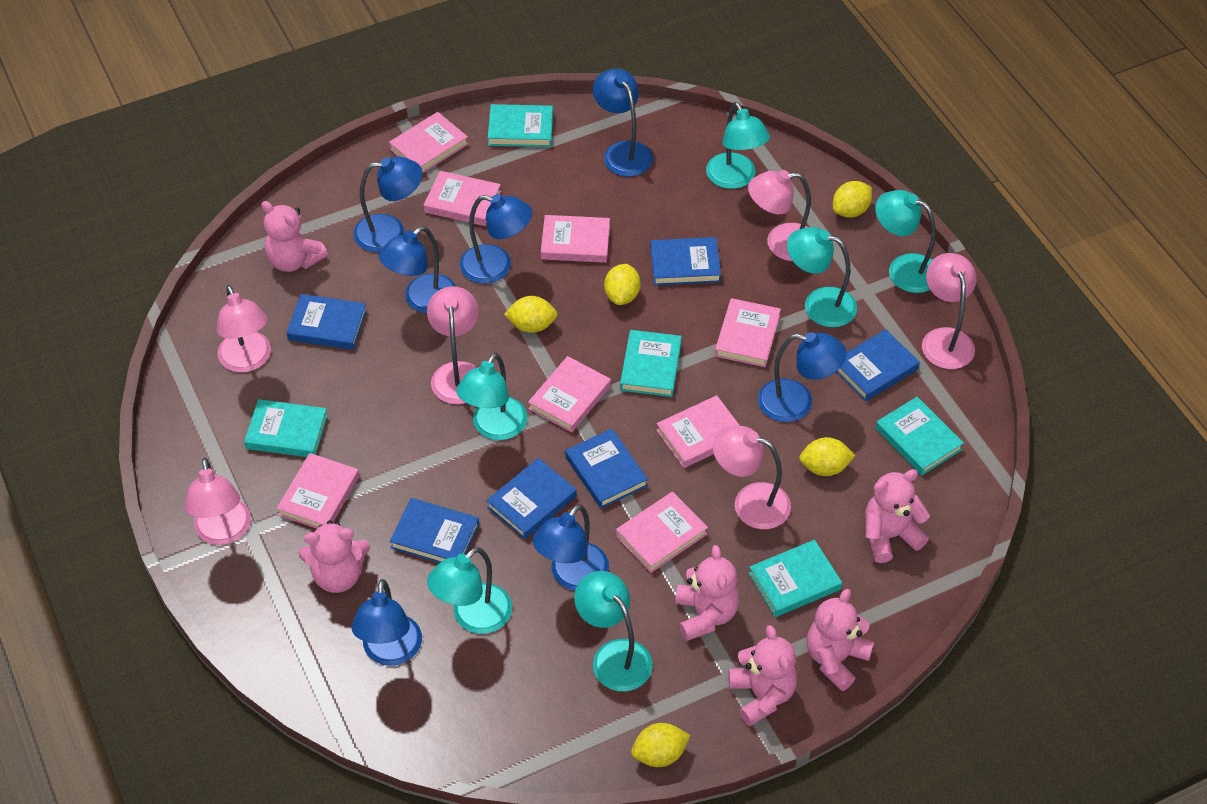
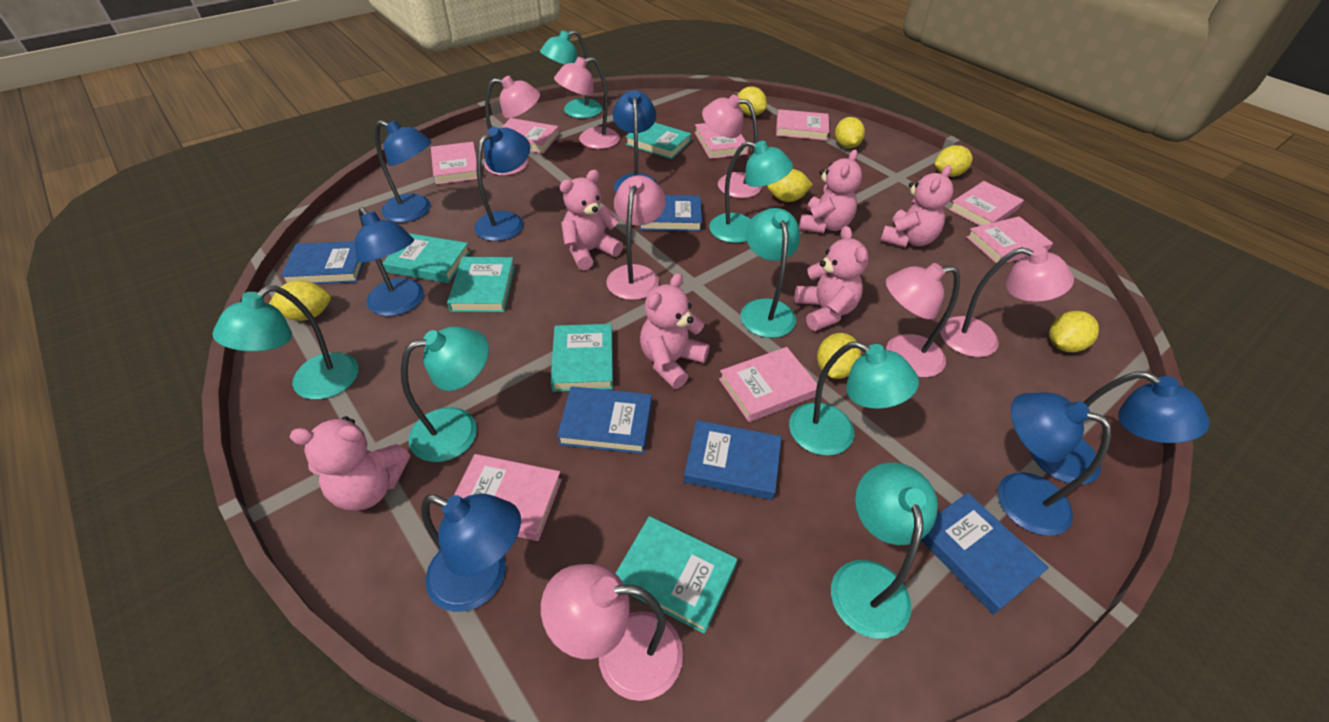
blue book: [286,294,367,350] [390,498,479,563] [486,458,577,539] [565,429,648,508] [650,237,721,285] [836,329,920,401] = 6 -> [281,241,364,284] [557,386,652,454] [639,195,702,231] [684,420,782,500] [921,493,1049,615] = 5
pink lamp: [184,458,251,545] [217,285,271,372] [427,286,479,404] [713,426,791,529] [748,170,811,261] [922,253,977,369] = 6 -> [484,76,540,175] [541,564,683,701] [554,57,620,149] [606,175,666,300] [702,94,762,198] [886,263,960,377] [940,247,1074,357] = 7
turquoise lamp: [427,547,512,634] [456,353,527,440] [574,571,653,691] [706,102,770,189] [787,227,857,327] [875,190,936,293] = 6 -> [212,285,358,400] [401,327,489,462] [540,30,602,118] [709,141,793,243] [741,208,800,338] [789,341,919,456] [831,463,938,639] = 7
yellow lemon: [504,296,558,333] [604,264,641,305] [631,723,690,767] [799,437,856,476] [833,181,872,217] = 5 -> [269,280,331,321] [737,86,767,116] [767,169,813,202] [817,333,861,379] [835,117,865,148] [935,145,973,177] [1049,311,1099,352] = 7

